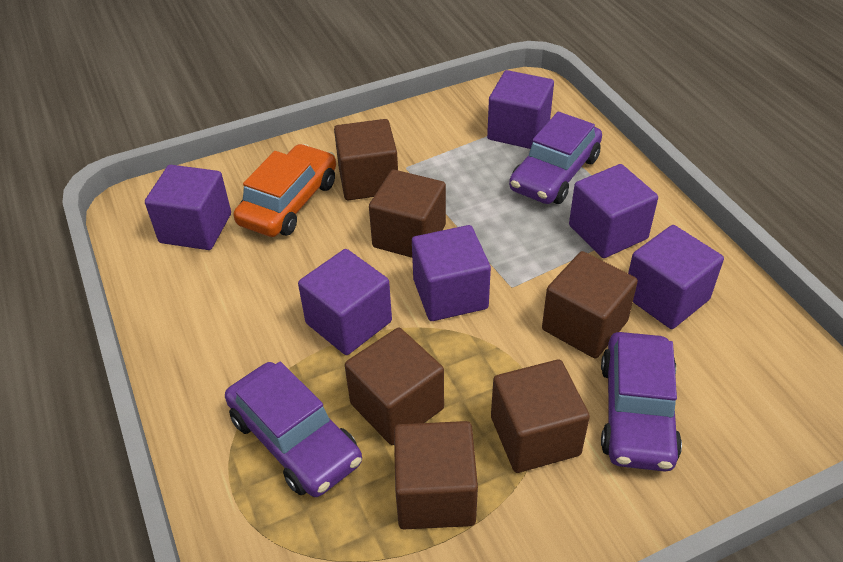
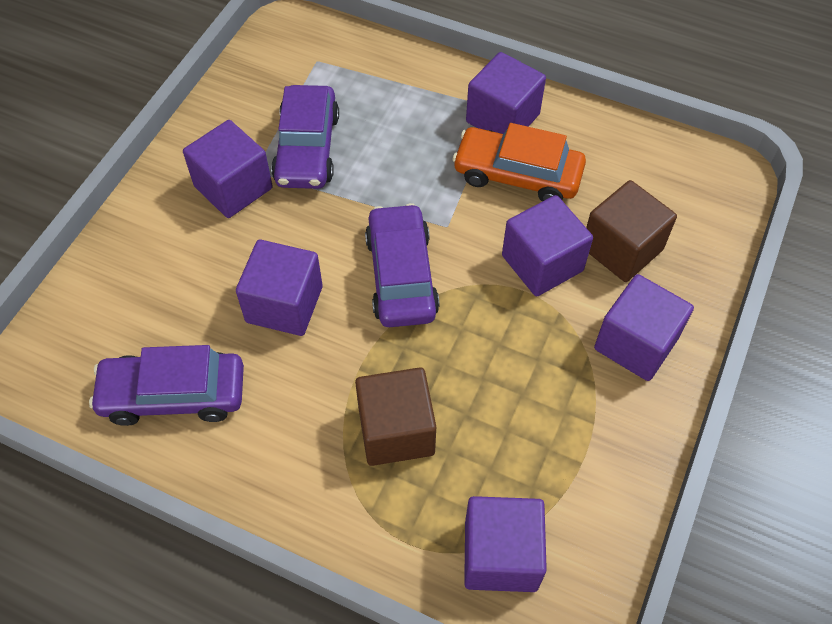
brown cube: [334,119,398,200] [345,328,444,445] [369,170,446,258] [394,421,478,529] [491,360,590,473] [542,251,638,359] = 6 -> [355,367,436,466] [586,180,677,282] = 2

